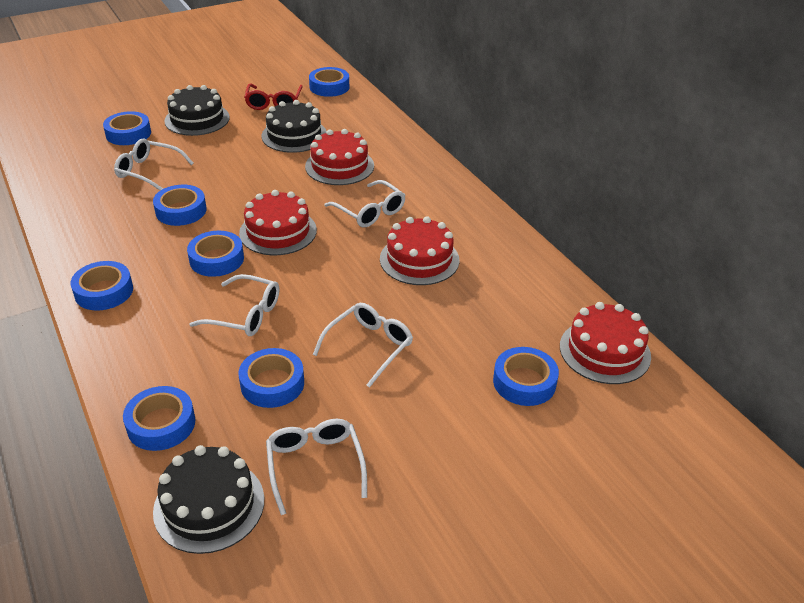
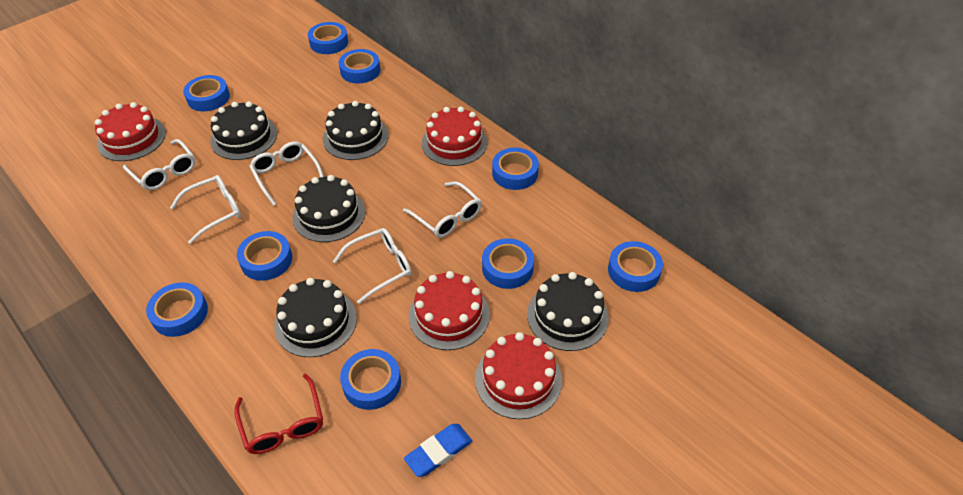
black cake: [153,445,264,554] [164,85,230,136] [261,100,327,153] = 3 -> [210,101,277,160] [274,278,357,357] [292,175,365,242] [323,101,389,160] [527,272,609,351] = 5
blue eraser: none = 0 -> [404,424,472,477] = 1
blue tape: [70,261,133,311] [103,111,151,145] [123,386,195,451] [153,185,207,226] [187,231,244,277] [238,348,304,408] [309,67,349,97] [493,347,559,406] = 8 -> [146,282,208,337] [183,75,230,111] [237,231,292,281] [308,22,348,54] [339,49,380,83] [340,349,401,410] [482,238,534,289] [492,148,539,190] [608,241,663,292] = 9

